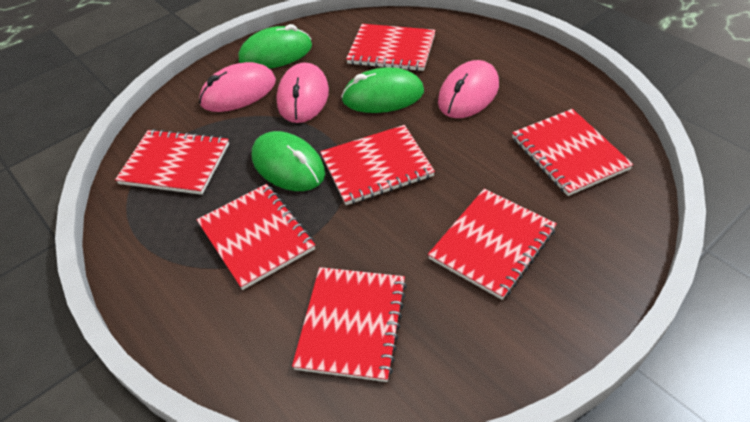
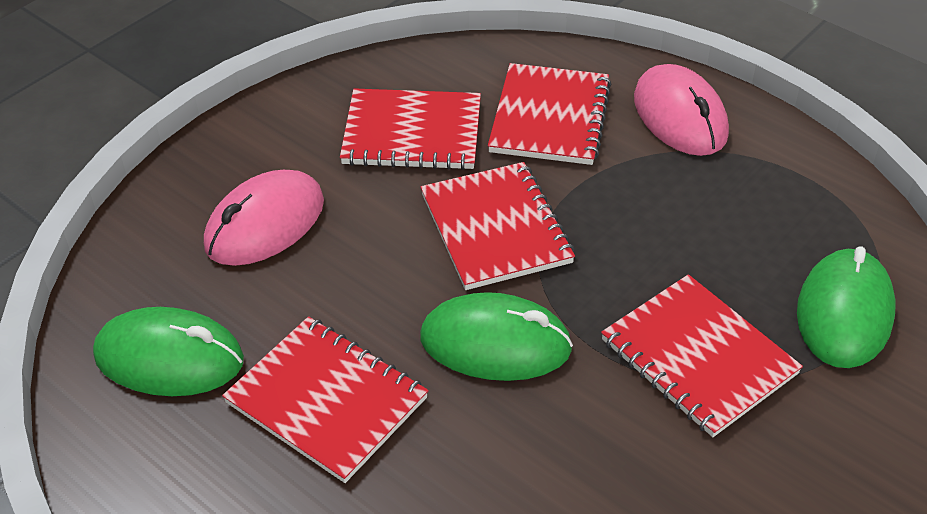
pink mouse: [199,62,276,112] [276,62,329,123] [438,60,499,118] = 3 -> [204,170,324,266] [634,64,729,156] = 2
red notebook: [115,129,229,195] [197,184,315,290] [292,267,407,382] [320,125,435,205] [346,24,436,71] [428,189,557,300] [512,109,633,196] = 7 -> [222,316,429,483] [340,88,481,170] [421,162,575,290] [488,63,612,165] [601,274,803,437] = 5

